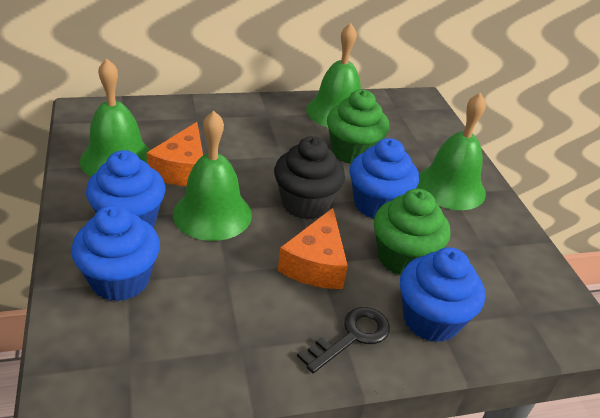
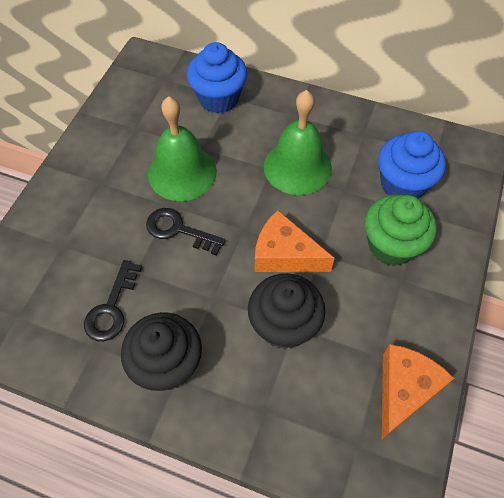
black cupcake: [274,136,345,219] = 1 -> [121,312,202,391] [248,273,326,349] = 2
black key: [297,307,390,373] = 1 -> [84,260,142,341] [146,208,226,256] = 2
blue cupcake: [71,205,160,302] [86,150,166,227] [350,138,419,219] [400,247,485,342] = 4 -> [187,42,247,113] [378,131,446,198] = 2
green bell: [80,58,151,177] [173,111,252,241] [306,23,361,127] [417,93,486,210] = 4 -> [148,96,217,201] [264,90,332,195] = 2
green cupcake: [327,89,389,164] [374,189,450,276] = 2 -> [365,194,437,266] = 1

